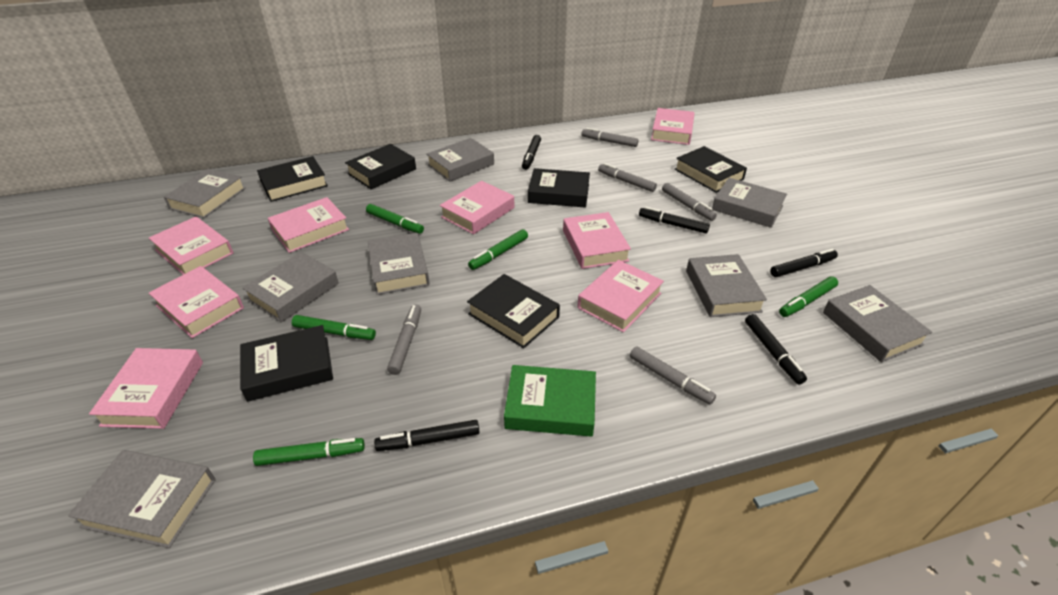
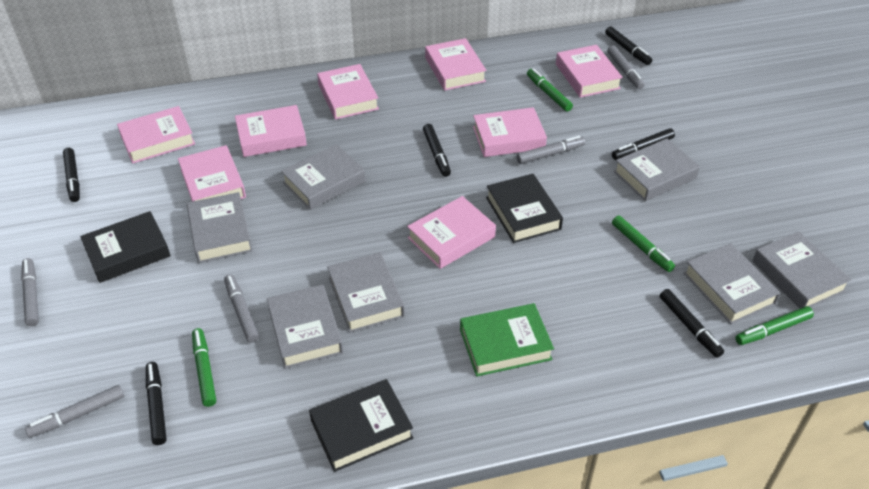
black book: [240,325,333,402] [257,156,328,202] [345,144,416,189] [467,274,560,348] [528,168,590,208] [674,146,747,193] = 6 -> [80,211,171,283] [309,379,413,472] [486,174,563,243] = 3
black marker: [374,420,479,451] [522,135,541,170] [639,207,710,233] [745,314,807,384] [770,249,838,277] = 5 -> [63,148,80,202] [146,362,167,445] [423,124,451,177] [605,26,652,65] [612,128,675,160] [660,289,724,358] = 6
green marker: [253,438,365,466] [292,315,376,340] [366,204,424,234] [468,229,528,270] [779,276,838,317] = 5 -> [192,328,216,407] [527,68,573,111] [612,216,675,272] [735,306,814,345] = 4
grey book: [68,450,216,548] [164,169,246,218] [242,252,339,322] [368,233,430,295] [426,138,494,182] [686,254,767,317] [712,178,787,228] [823,285,932,362] = 8 -> [187,192,253,263] [267,284,343,369] [281,144,366,210] [327,252,405,333] [614,139,700,201] [684,243,780,324] [753,232,851,308] = 7

